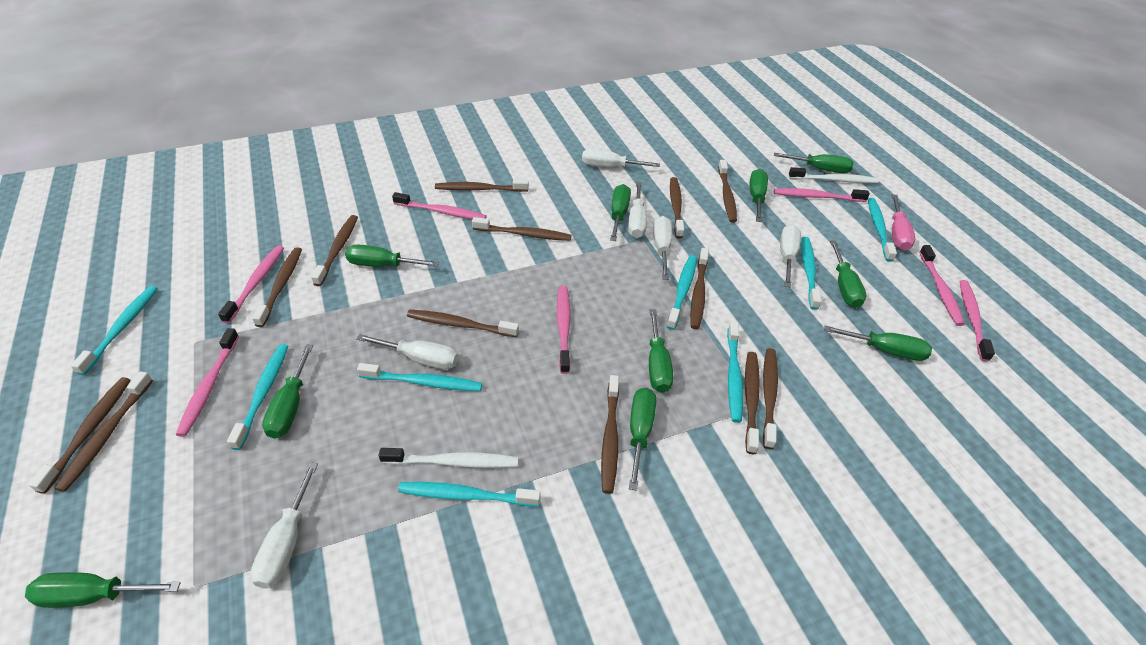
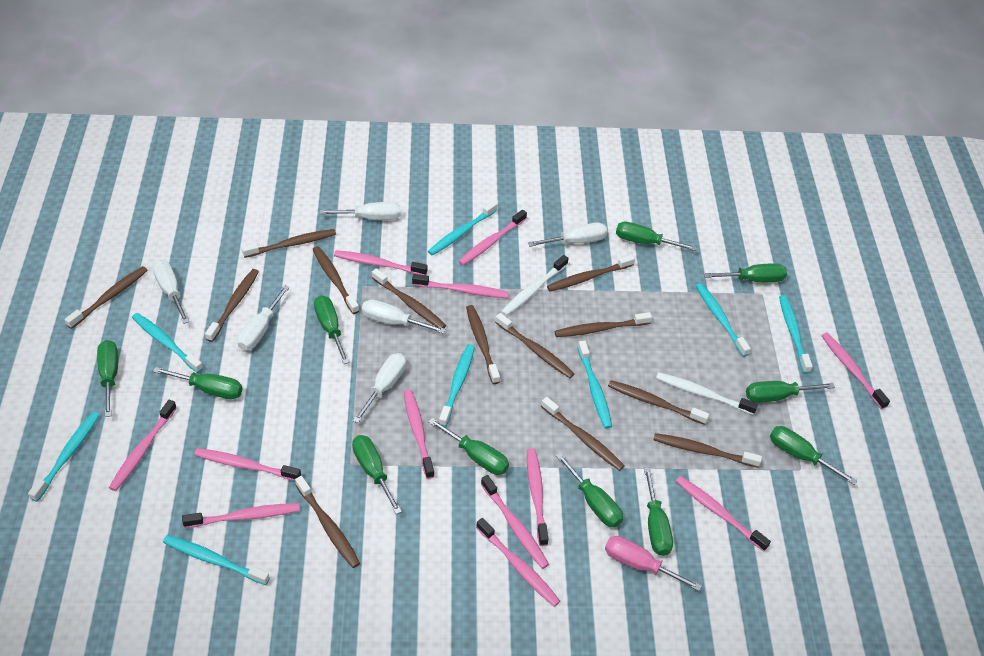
green screwdriver: [25,572,181,608] [262,344,313,439] [345,245,439,267] [610,184,631,241] [629,388,656,491] [649,309,673,393] [750,169,768,222] [774,153,854,173] [824,326,932,361] [830,241,866,308] = 10 -> [97,340,118,417] [153,367,242,399] [314,295,349,364] [352,435,402,514] [428,418,509,475] [555,452,623,527] [616,222,697,251] [644,467,673,556] [704,263,787,282] [746,381,835,403] [770,426,857,485] = 11
pink toothbrush: [176,328,239,437] [218,245,284,324] [392,192,487,219] [557,286,570,374] [774,188,870,202] [919,245,965,326] [960,280,995,362] = 7 -> [109,400,177,491] [182,503,300,528] [194,448,301,481] [334,250,428,275] [404,389,435,479] [412,274,509,298] [458,210,527,266] [476,518,560,607] [481,475,549,569] [527,448,548,546] [676,476,771,551] [821,333,890,409] = 12

